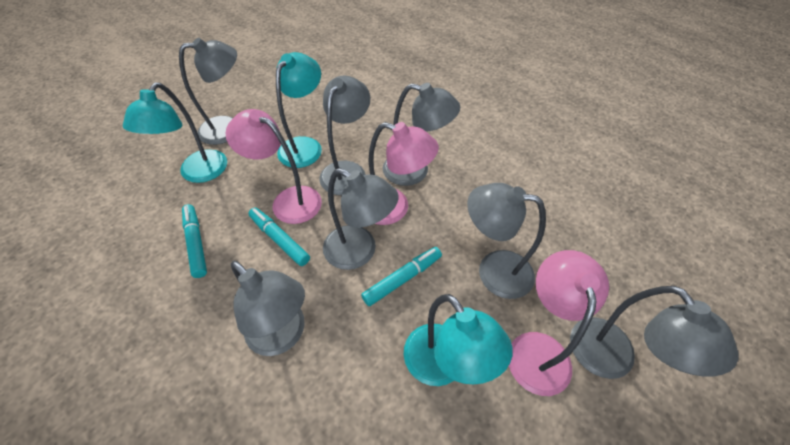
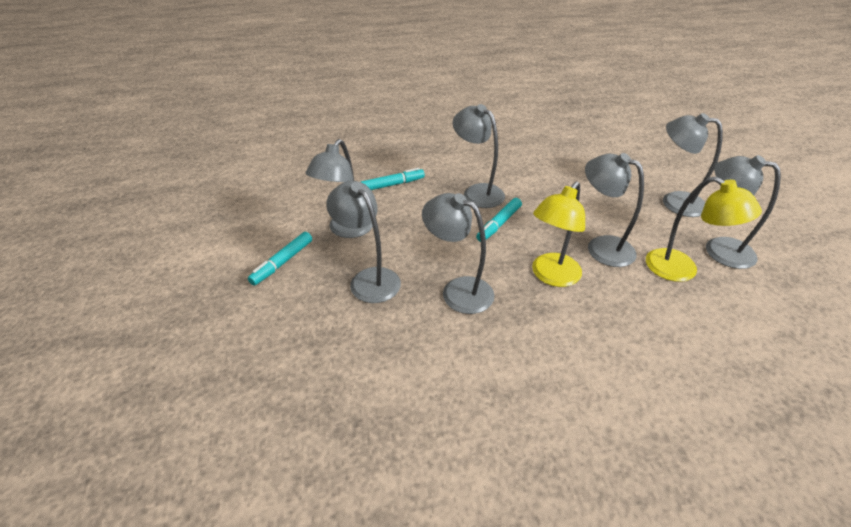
pink lamp: [226,109,322,224] [368,122,439,225] [509,250,609,396] = 3 -> none = 0
turquoise lamp: [123,82,227,183] [276,52,322,168] [404,294,513,386] = 3 -> none = 0
yellow lamp: none = 0 -> [532,181,585,287] [646,177,762,282] = 2

